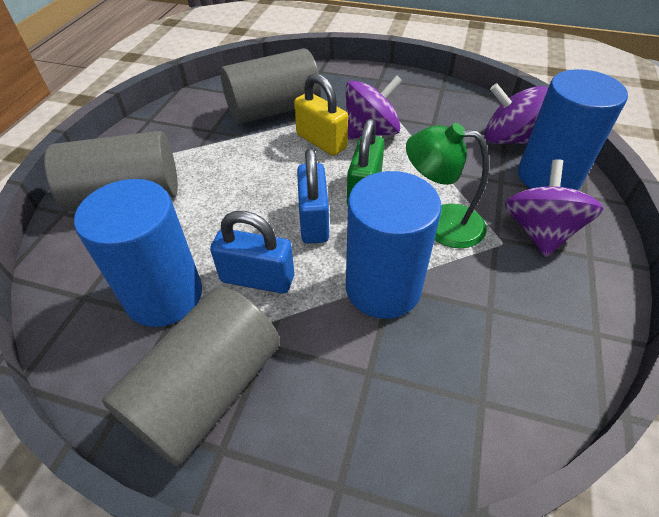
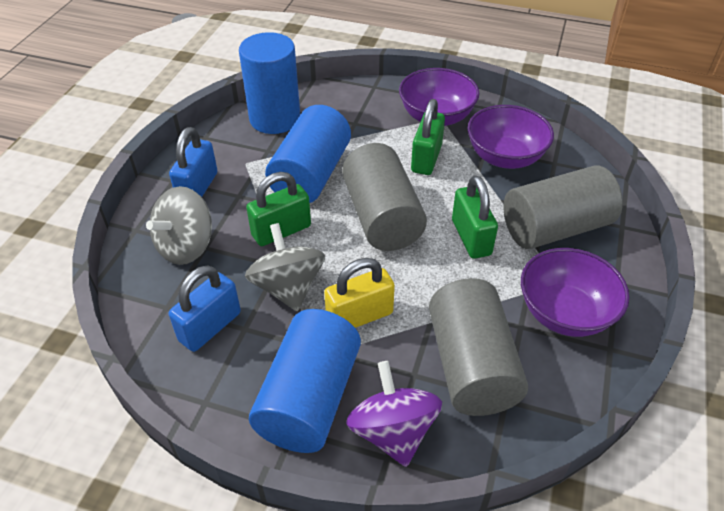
green lamp: [406,123,489,248] = 1 -> none = 0
green padlock: [347,119,385,206] = 1 -> [246,172,311,246] [411,99,445,175] [452,175,498,259] = 3
grey spinning top: none = 0 -> [146,186,212,265] [245,223,325,311] = 2
purple bowl: none = 0 -> [399,68,479,126] [468,105,554,169] [521,248,630,337] = 3
purple spinning top: [346,75,402,139] [485,83,548,144] [505,159,603,257] = 3 -> [346,361,442,467] = 1

